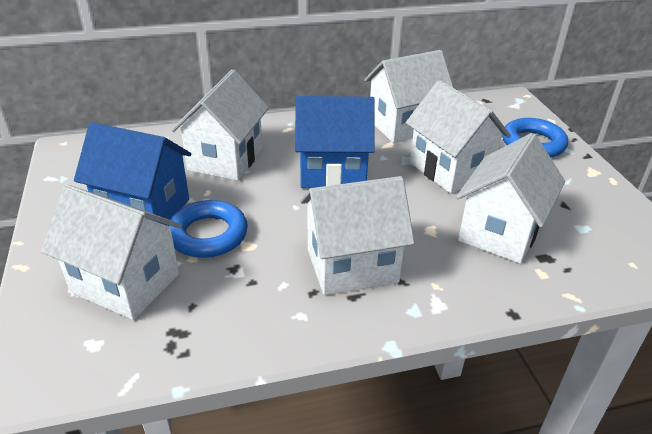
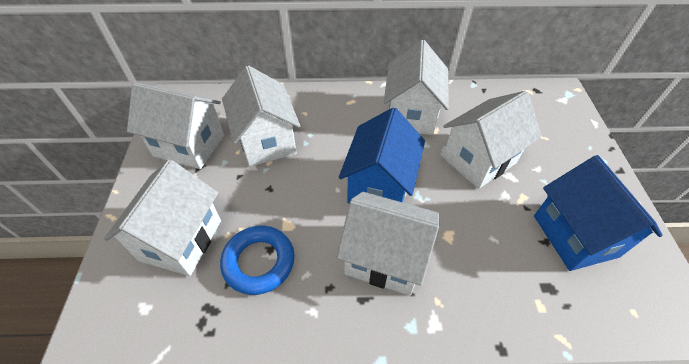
blue ring: [168,200,248,258] [502,118,568,158] = 2 -> [220,226,295,295] = 1

